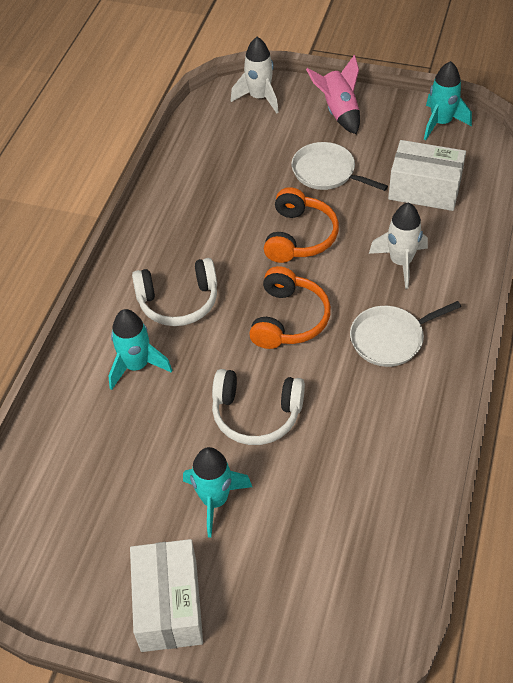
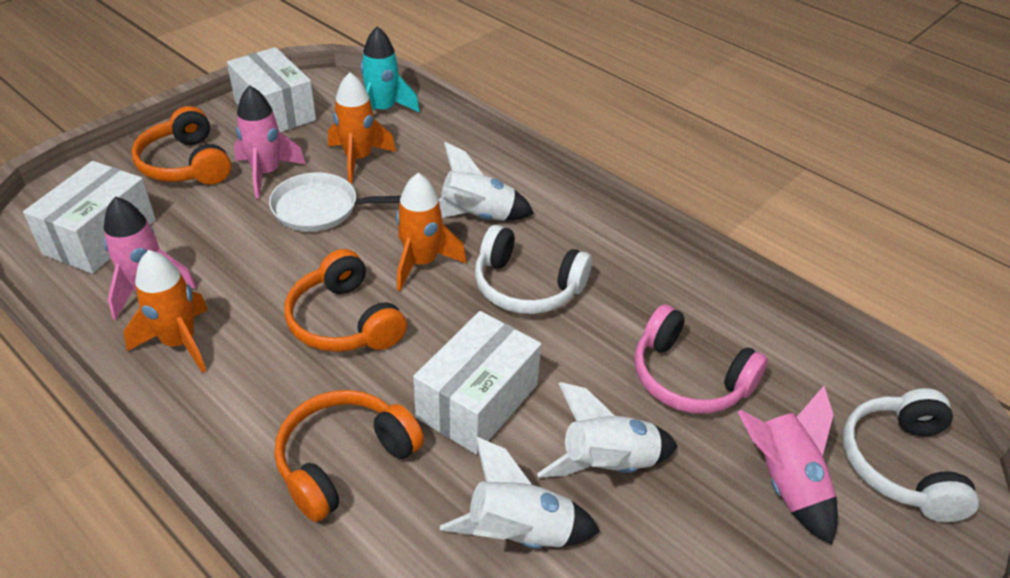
orange headphones: [249,266,331,349] [264,187,339,263] = 2 -> [131,106,231,185] [275,390,424,522] [284,249,407,352] = 3
orange rocket: none = 0 -> [124,250,208,373] [328,73,396,183] [396,173,467,291] = 3
pink headphones: none = 0 -> [634,304,768,414] = 1
pink rocket: [306,55,360,134] = 1 -> [104,196,196,320] [234,85,306,199] [738,386,838,545] = 3
turquoise rocket: [109,309,172,390] [183,447,252,538] [424,61,472,140] = 3 -> [361,26,420,113] = 1
white box: [130,539,203,652] [388,140,466,211] = 2 -> [23,161,156,274] [227,47,316,132] [413,311,541,454] = 3
white pan: [291,142,388,191] [350,301,461,367] = 2 -> [269,172,401,232] = 1
white rocket: [231,37,279,114] [369,202,428,289] = 2 -> [439,142,534,221] [440,437,600,549] [537,382,677,478] = 3

